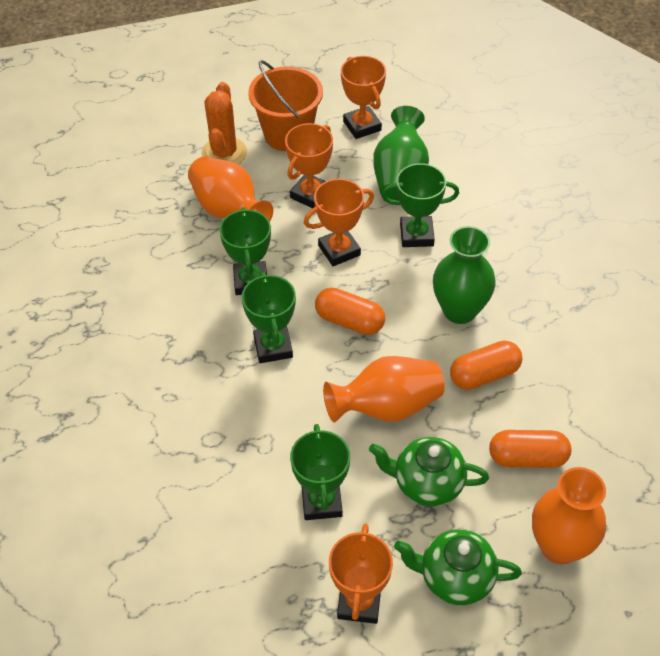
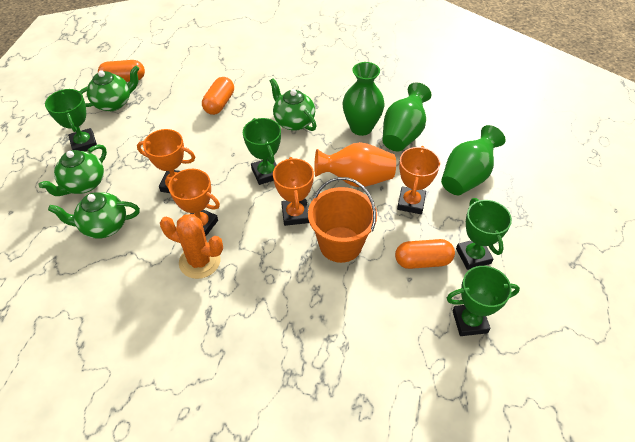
green teapot: [369,437,489,507] [394,529,522,605] = 2 -> [39,144,107,196] [48,192,140,239] [79,65,140,111] [269,78,316,131] = 4
green vase: [373,106,429,200] [433,226,496,324] = 2 -> [343,62,384,136] [382,82,431,151] [441,125,506,195] = 3
orange vase: [188,157,273,222] [323,356,445,423] [532,467,606,564] = 3 -> [314,142,396,187] = 1

